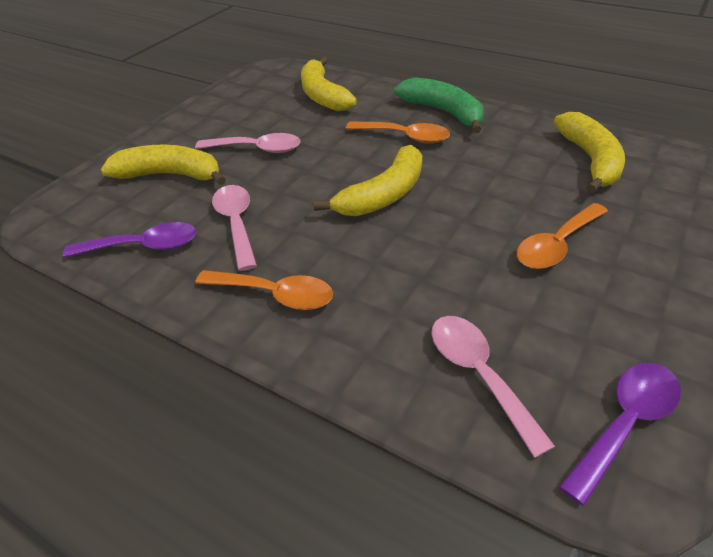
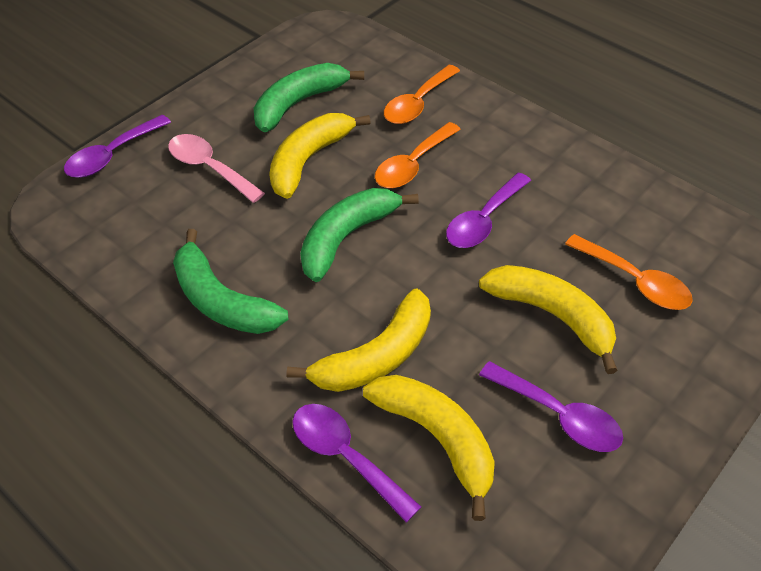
green banana: [394,77,484,133] = 1 -> [173,229,288,334] [254,63,364,132] [300,188,419,282] = 3
pink spoon: [195,133,301,153] [212,185,257,271] [431,316,556,458] = 3 -> [168,134,265,203] = 1
purple spoon: [63,222,197,258] [559,363,681,506] = 2 -> [64,115,171,178] [292,404,421,523] [446,172,531,248] [479,361,623,452] = 4

